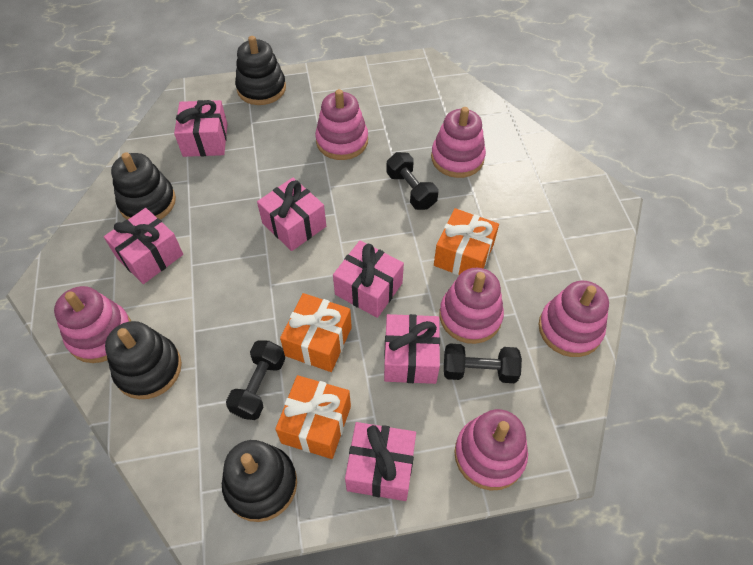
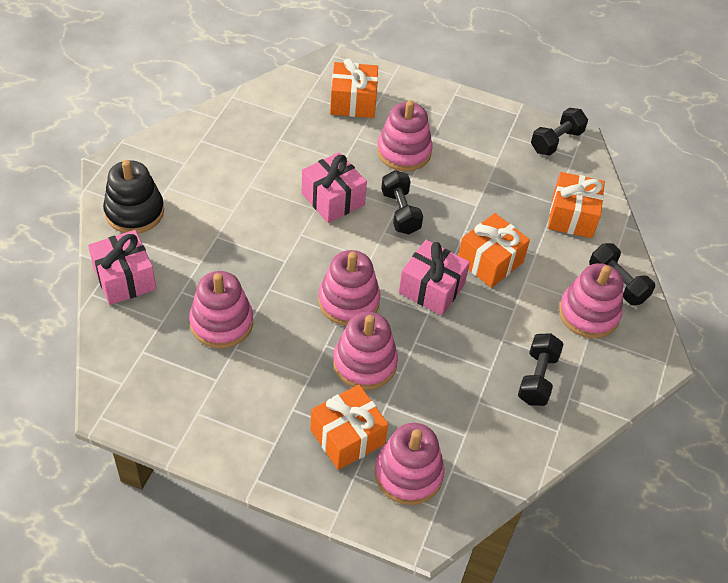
black dumbbell: [226,340,285,420] [386,152,438,210] [444,343,522,383] = 3 -> [381,170,423,234] [518,333,563,406] [531,108,588,156] [589,243,655,305] = 4
black stacking toy: [105,321,182,399] [111,152,176,220] [222,440,297,522] [235,36,286,105] = 4 -> [103,160,164,233] = 1
orange gift: [275,375,351,459] [280,293,352,372] [434,208,499,275] = 3 -> [310,385,388,470] [330,59,378,118] [458,213,530,288] [548,172,605,238] = 4
pink gift: [104,208,183,284] [174,100,228,157] [257,178,326,251] [333,240,404,318] [345,422,416,501] [384,314,440,384] = 6 -> [88,230,156,305] [302,152,367,223] [399,240,470,316] = 3

